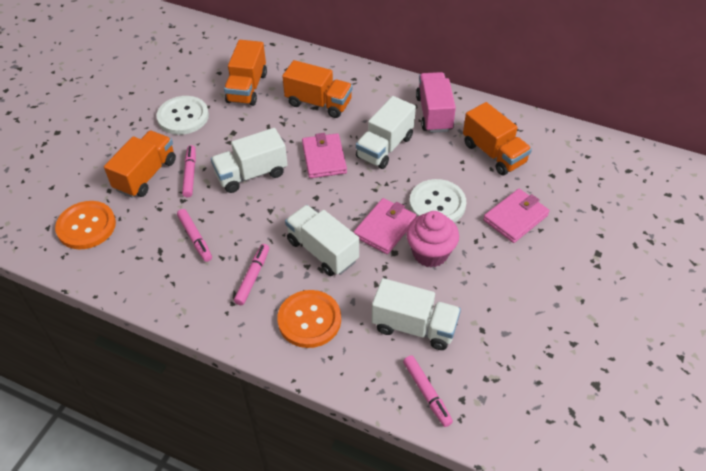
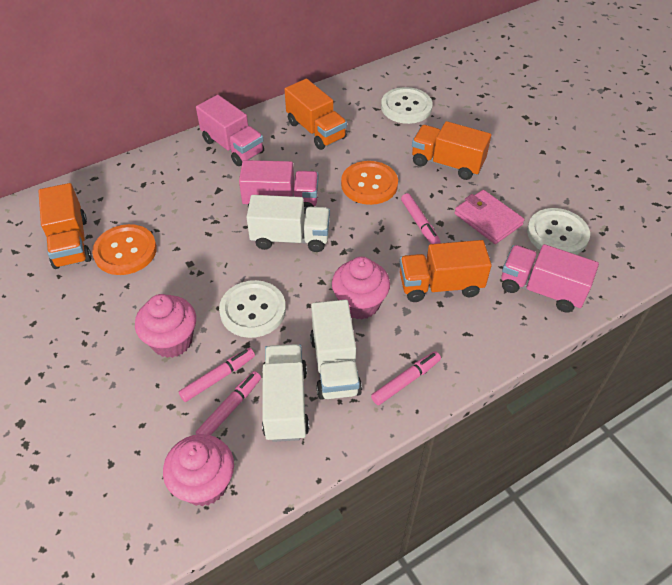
pink cupcake: [406,211,459,267] = 1 -> [135,294,196,358] [163,434,234,506] [332,257,390,319] = 3
pink truck: [416,72,456,133] = 1 -> [196,95,264,166] [239,160,319,214] [501,244,599,313] = 3
pink wallet: [302,133,347,178] [353,198,417,254] [483,189,550,243] = 3 -> [454,190,525,244] = 1
white button: [156,96,209,135] [409,179,466,222] = 2 -> [219,280,286,338] [381,87,433,124] [527,208,590,255] = 3
white truck: [211,128,288,193] [285,205,359,276] [356,96,416,169] [372,278,461,350] = 4 -> [246,195,330,252] [262,344,309,442] [310,300,362,400] = 3

